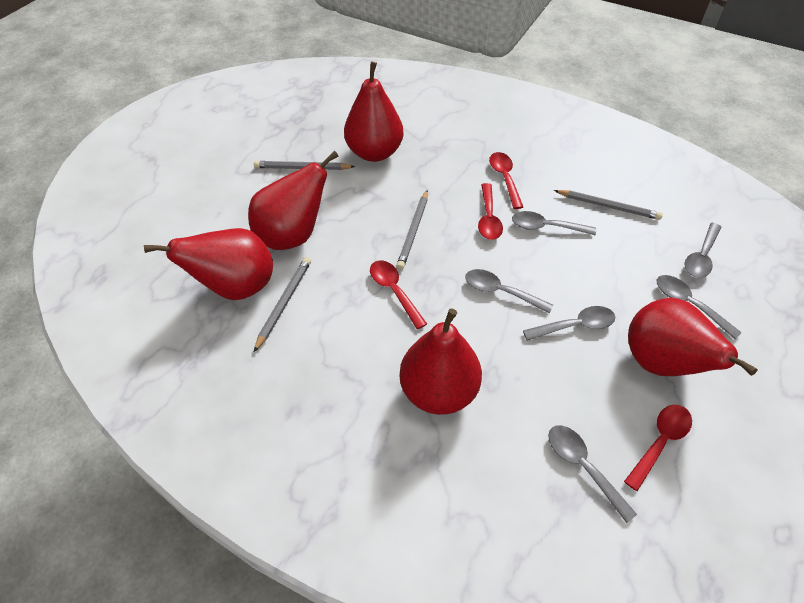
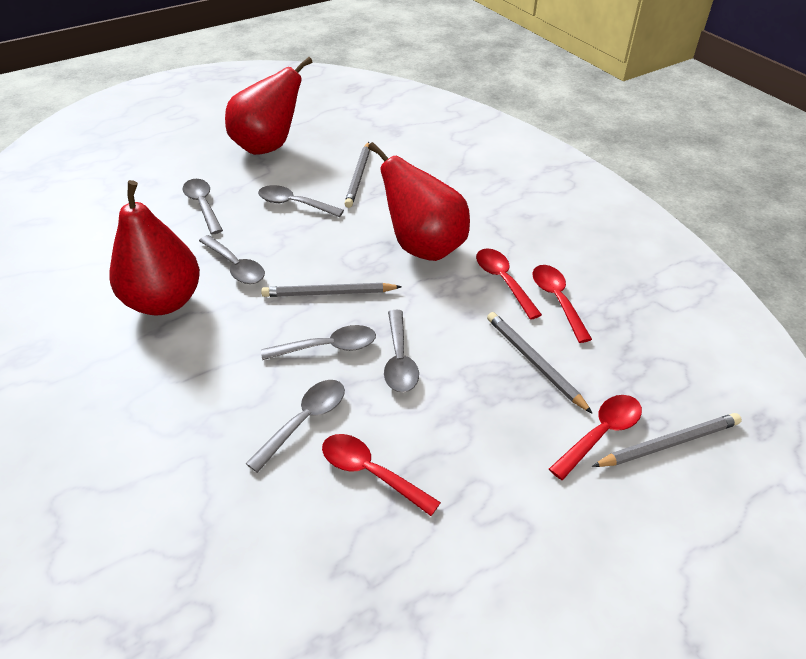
red pear: [144,228,273,300] [248,151,338,250] [344,62,403,162] [399,308,482,415] [628,298,758,376] = 5 -> [109,180,200,315] [225,57,312,155] [368,142,470,261] = 3

